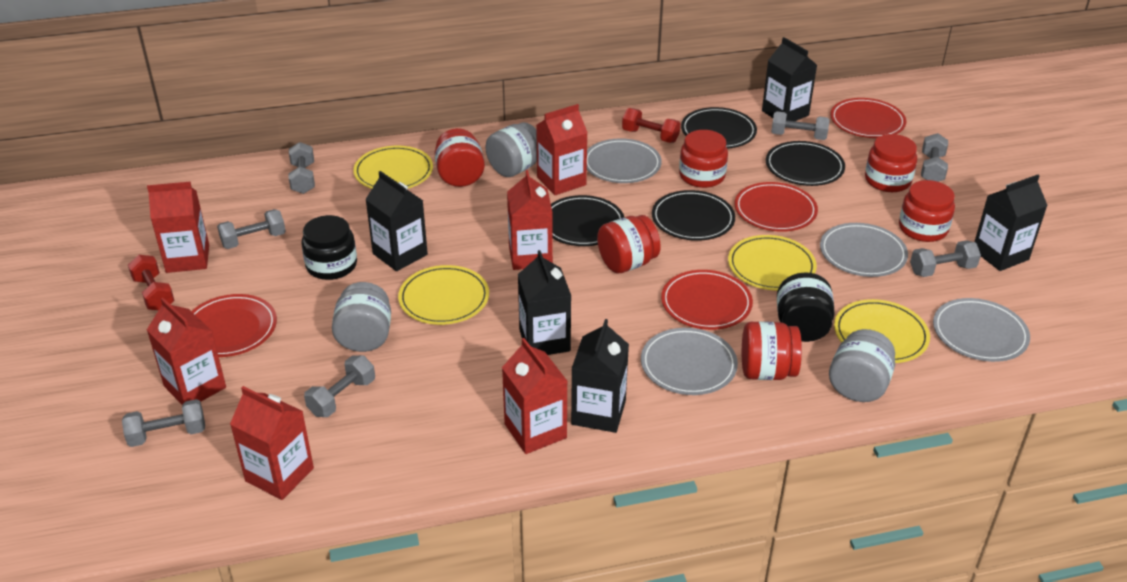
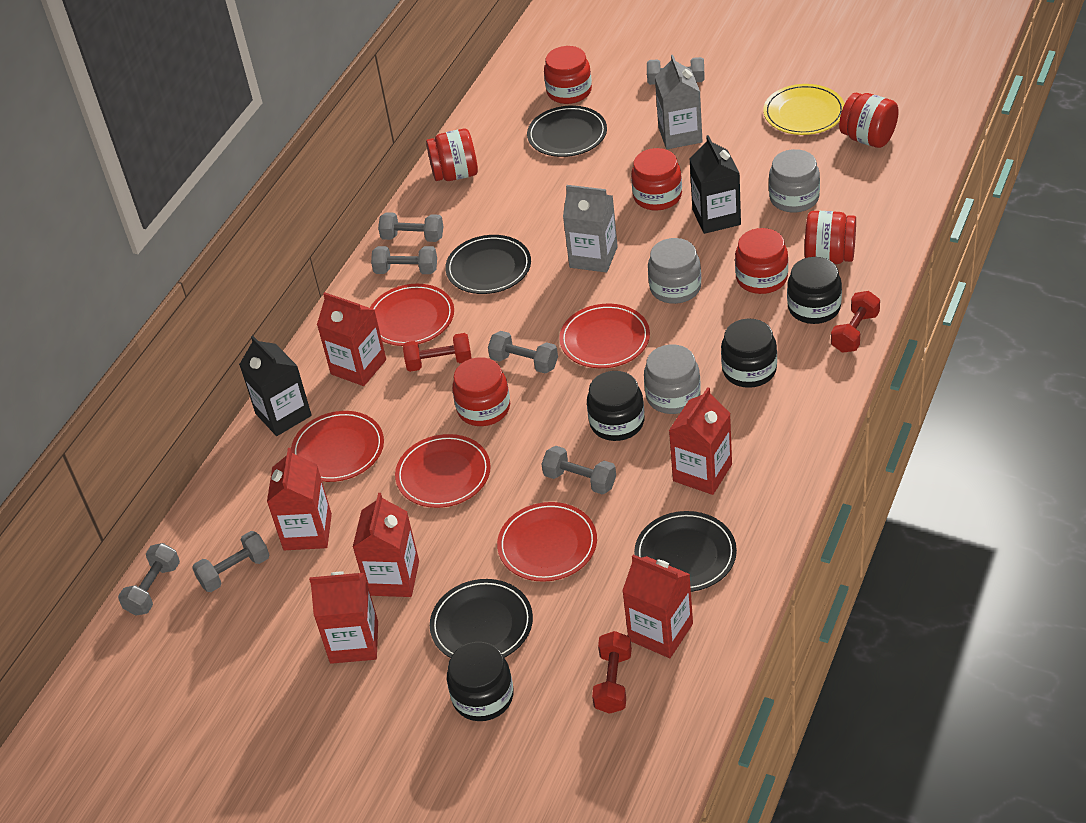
black carton: [365,171,428,271] [518,250,571,355] [571,319,629,433] [762,37,817,121] [975,175,1048,271] = 5 -> [239,335,312,436] [690,135,741,234] = 2
black jar: [301,215,357,280] [777,272,835,342] = 2 -> [447,642,514,721] [587,371,644,441] [721,318,777,388] [787,257,842,324] = 4
grey carton: none = 0 -> [563,185,618,273] [655,55,703,149] = 2
grey plate: [587,138,662,183] [641,328,738,395] [820,223,908,277] [933,298,1030,362] = 4 -> none = 0
red dumbbell: [128,255,175,310] [622,108,680,143] = 2 -> [403,333,472,372] [592,631,632,714] [831,291,880,353] = 3
red jar: [435,128,485,187] [597,215,661,274] [679,130,728,188] [742,321,802,380] [865,134,917,192] [899,180,955,242] = 6 -> [426,128,478,181] [452,357,510,426] [544,46,592,104] [631,148,682,211] [735,228,788,294] [805,211,856,264] [839,93,899,148] = 7
red plate: [191,294,277,357] [661,270,753,330] [735,182,818,232] [830,98,906,138] = 4 -> [291,411,384,482] [370,284,454,346] [395,434,491,508] [497,502,597,582] [559,304,650,368] = 5
yellow plate: [353,146,433,189] [398,265,489,325] [728,235,817,291] [834,299,930,363] = 4 -> [763,84,845,135] = 1

